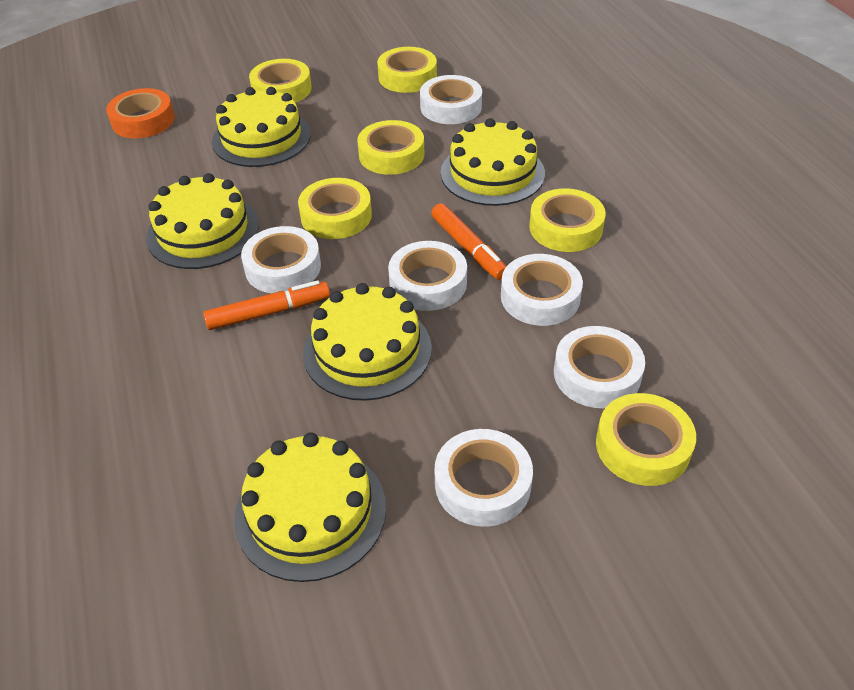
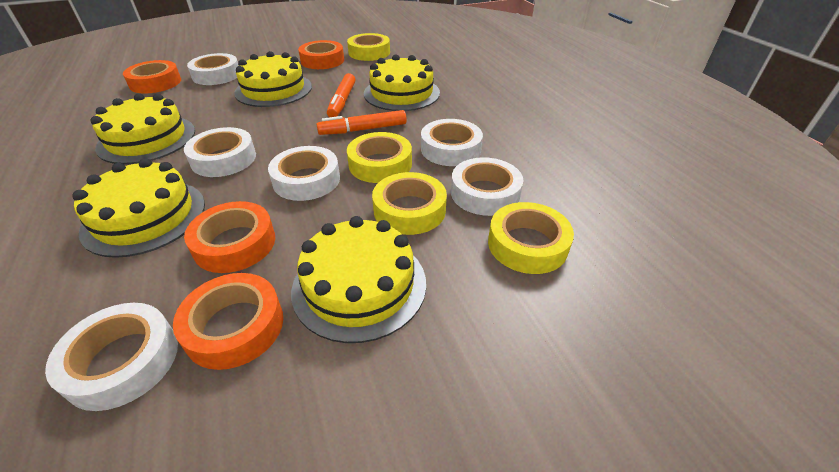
orange tape: [106,88,175,138] = 1 -> [123,60,181,93] [173,273,283,370] [184,201,275,273] [298,40,344,69] = 4
yellow tape: [249,59,312,103] [298,178,372,239] [357,120,424,175] [377,47,437,93] [529,188,606,252] [596,393,696,486] = 6 -> [347,33,390,61] [347,132,412,183] [372,172,447,235] [488,202,574,274] = 4

